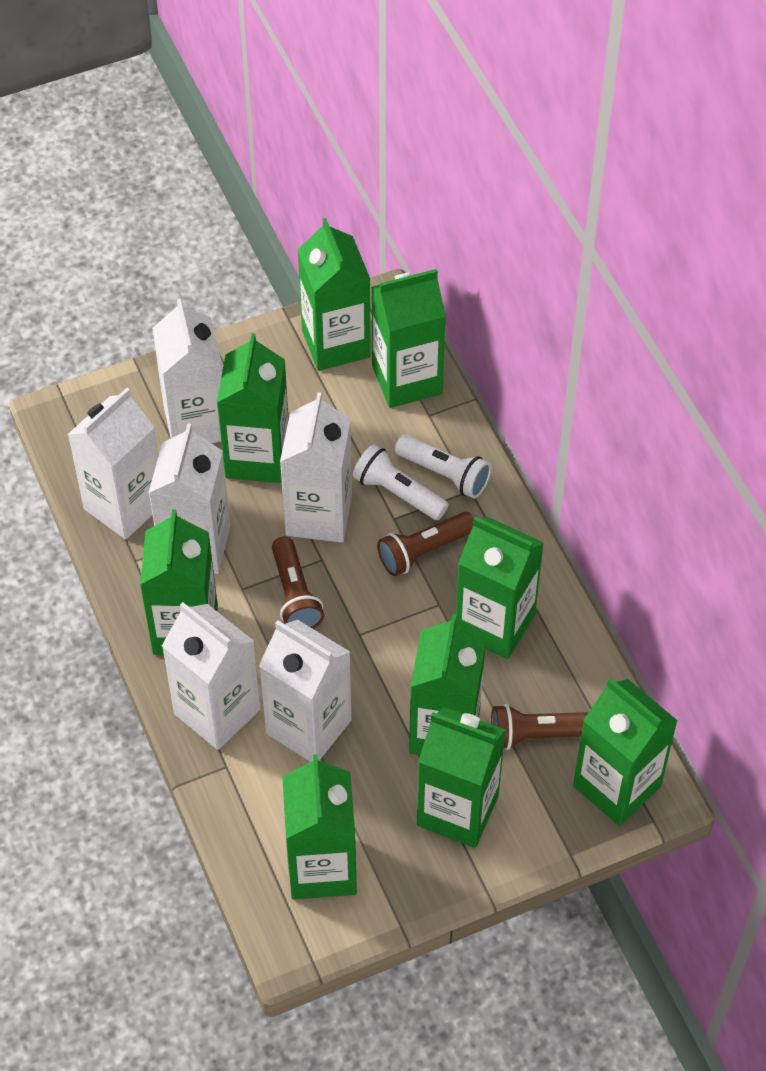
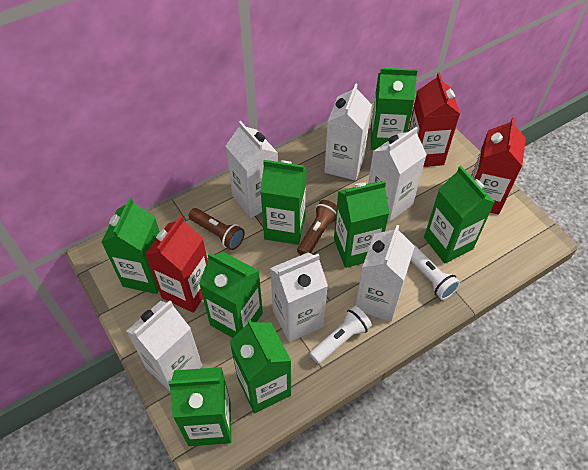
brown flashlight: [272,537,324,629] [377,512,474,576] [491,704,589,750] = 3 -> [189,208,245,250] [297,200,337,255] = 2
green carton: [140,509,218,655] [217,333,289,483] [282,754,357,899] [298,218,371,371] [371,269,446,408] [409,614,486,755] [417,707,506,848] [456,516,544,659] [573,678,678,826] = 9 -> [101,197,160,294] [168,367,231,446] [199,252,263,338] [229,319,291,413] [261,160,307,245] [334,181,389,268] [371,68,418,150] [424,166,495,264] = 8
red carton: none = 0 -> [145,215,208,313] [408,72,460,167] [471,117,526,215] = 3

